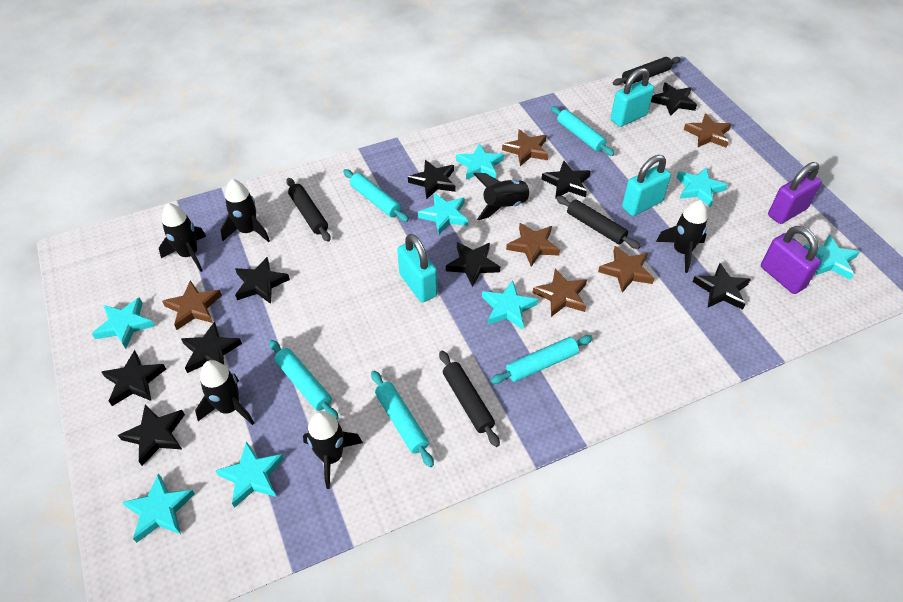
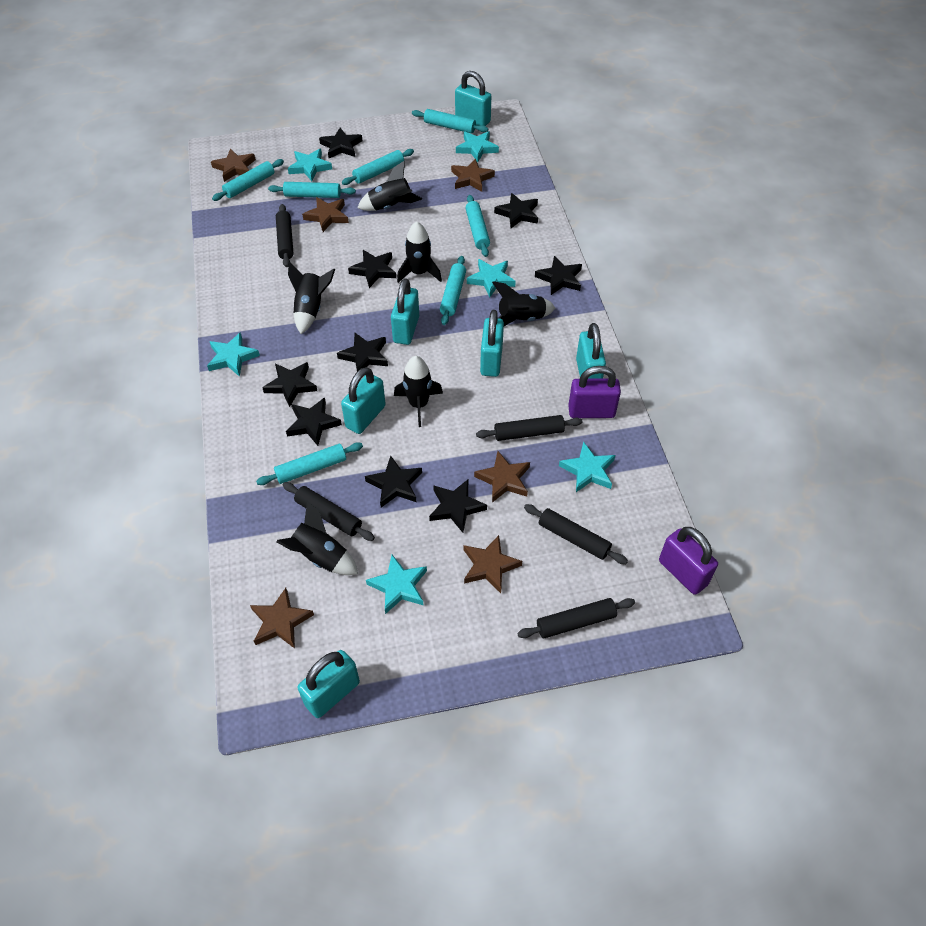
black rolling pin: [286,178,331,242] [439,351,500,447] [556,196,640,249] [613,57,681,86] = 4 -> [276,204,293,267] [283,482,375,541] [476,415,583,441] [517,598,635,638] [524,504,628,564] = 5
turquoise padlock: [397,234,438,302] [611,68,654,127] [622,155,671,216] = 3 -> [297,650,360,718] [341,367,386,434] [391,278,419,345] [455,71,491,126] [480,310,504,377] [576,323,606,379] = 6
turquoise rolling pin: [269,340,338,420] [343,169,409,222] [371,370,434,467] [490,335,593,384] [551,106,614,156] = 5 -> [212,159,284,201] [256,442,363,485] [268,182,356,198] [342,149,414,185] [412,109,488,133] [440,256,466,325] [466,195,490,257] = 7
turquoise star: [92,297,155,349] [122,473,195,543] [215,441,284,508] [418,193,468,234] [456,143,504,180] [482,280,538,330] [676,168,728,207] [804,234,859,280] = 8 -> [207,332,260,377] [288,149,332,181] [366,555,427,614] [456,131,499,163] [467,259,516,298] [559,441,615,492] = 6

